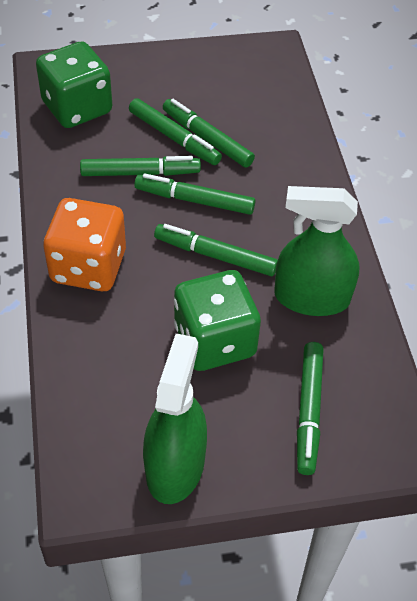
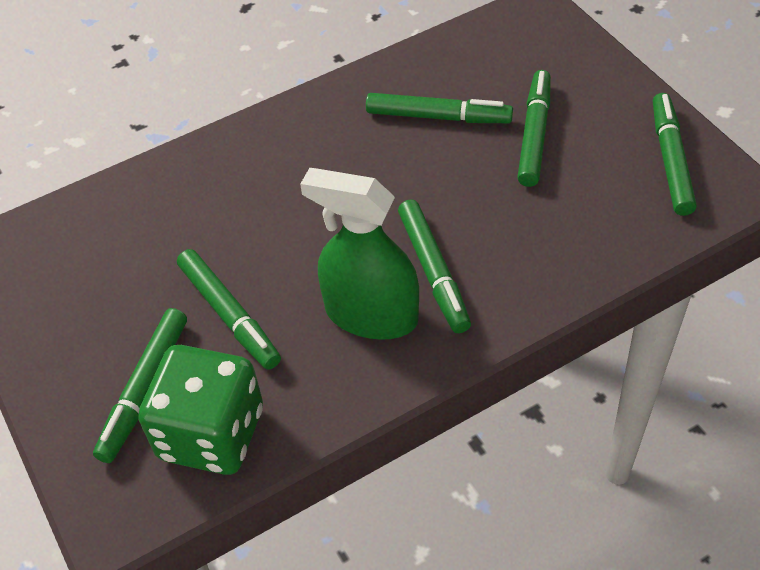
green dice: [36,41,112,128] [174,270,261,371] = 2 -> [138,345,263,475] = 1
green spray bottle: [143,333,207,504] [274,186,360,316] = 2 -> [300,168,419,340] = 1
orange dice: [43,198,126,291] = 1 -> none = 0

